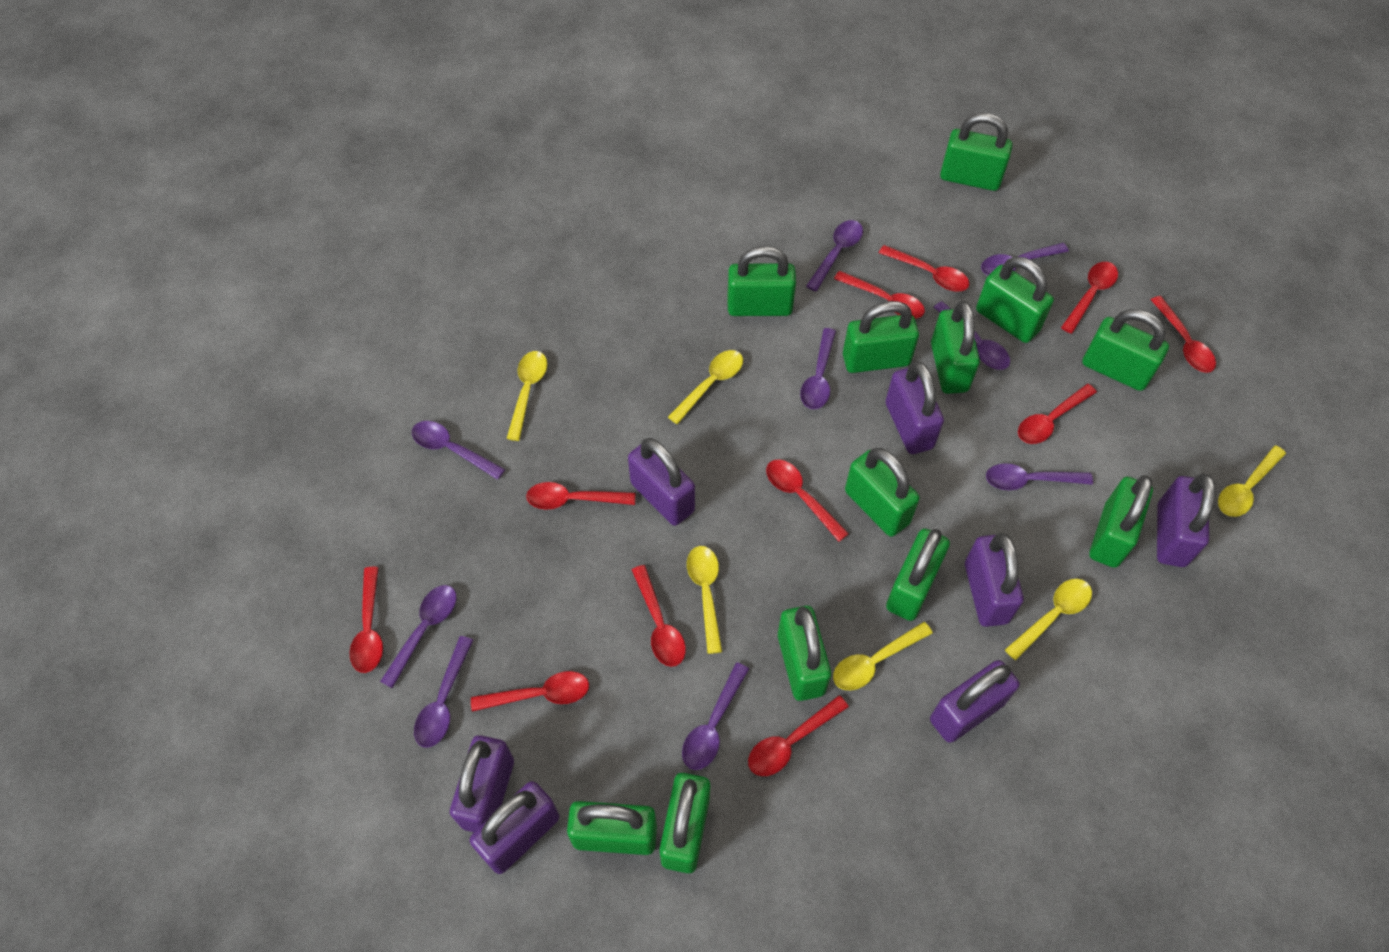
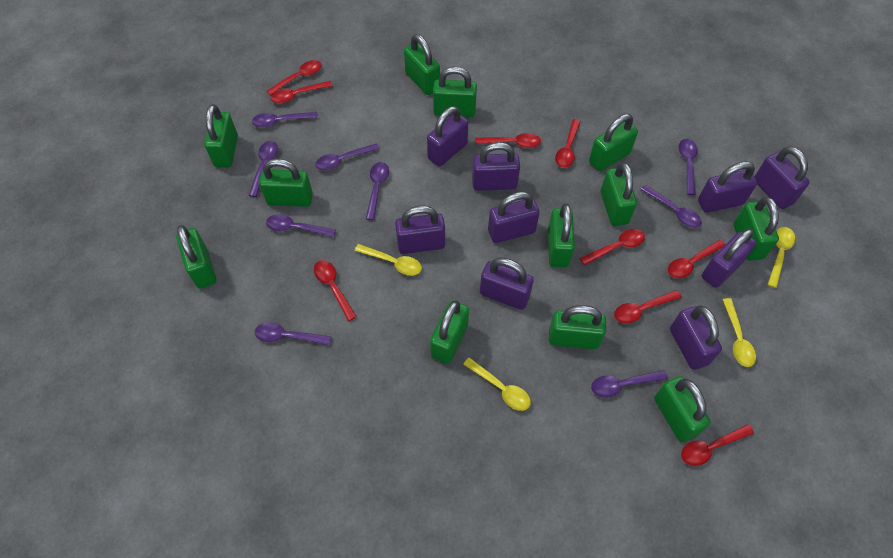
purple padlock: [450,735,514,832] [470,781,559,874] [628,438,695,526] [885,361,944,454] [930,660,1019,743] [965,533,1024,627] [1157,473,1215,567] = 7 -> [395,206,445,254] [427,106,468,166] [472,142,520,191] [480,258,534,310] [488,192,539,243] [670,306,722,370] [698,161,757,213] [702,229,756,288] [754,147,810,209] = 9
red spoon: [349,567,383,673] [471,671,589,712] [526,482,635,510] [632,565,686,667] [748,695,849,776] [766,460,849,542] [834,271,925,319] [879,245,969,291] [1018,384,1097,444] [1061,262,1118,334] [1151,296,1216,373] = 11 -> [267,60,321,96] [271,81,333,103] [314,260,357,321] [475,133,541,148] [555,119,581,168] [580,229,645,265] [614,290,682,324] [668,240,725,278] [681,424,754,466] = 9
yellow spoon: [506,351,547,441] [668,350,743,424] [687,546,722,654] [833,622,933,690] [1005,579,1092,660] [1218,446,1286,517] = 6 -> [355,244,422,276] [463,357,531,411] [722,298,756,367] [767,227,795,288] = 4

